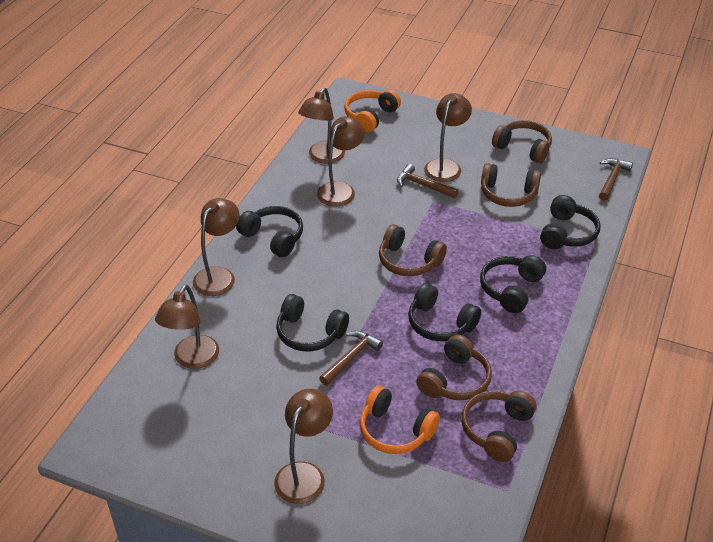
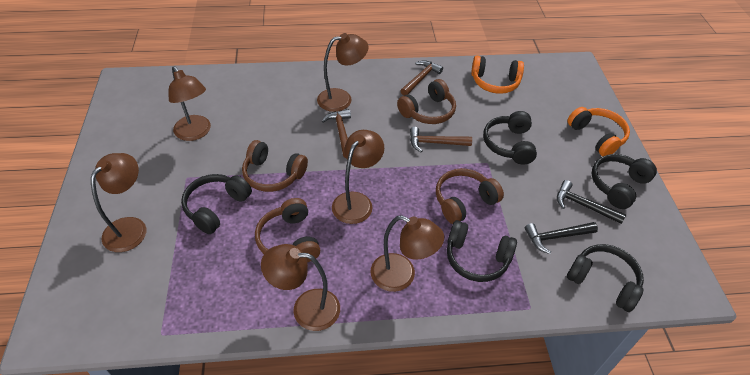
black hammer: none = 0 -> [525,222,598,254] [557,180,626,224] = 2
brown headphones: [379,224,447,276] [416,334,492,400] [461,391,537,462] [481,163,541,207] [492,120,552,163] = 5 -> [242,140,308,192] [255,198,320,262] [397,79,456,124] [436,168,504,224] = 4

